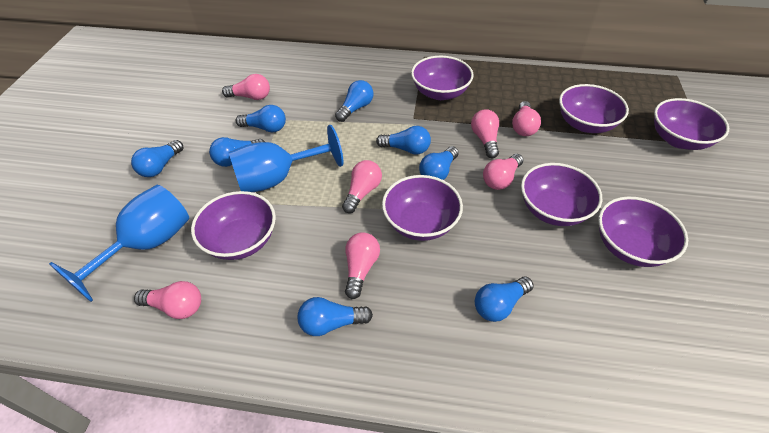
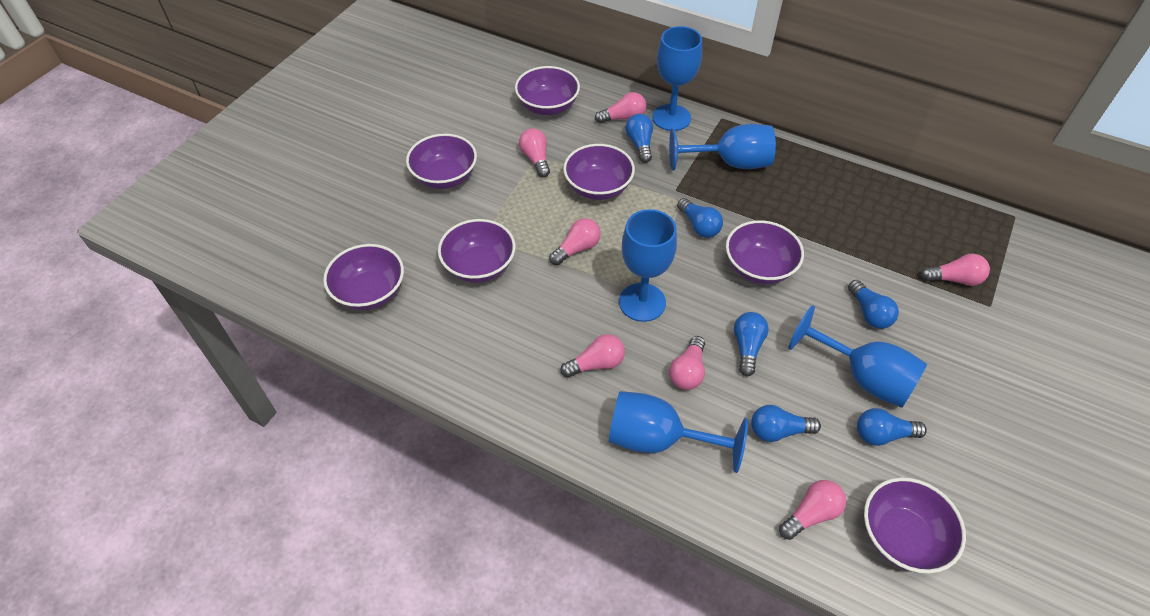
blue goblet: [49,185,189,302] [228,125,343,192] = 2 -> [609,391,748,473] [619,209,677,322] [652,26,702,131] [669,124,776,171] [788,305,927,408] = 5
blue light bulb: [131,140,184,177] [209,137,265,167] [236,105,286,133] [297,297,373,336] [335,80,373,122] [376,126,431,155] [419,146,459,180] [475,277,534,322] = 8 -> [626,114,653,163] [677,198,723,238] [734,312,769,376] [751,405,821,442] [848,280,899,329] [857,408,927,446] = 6

